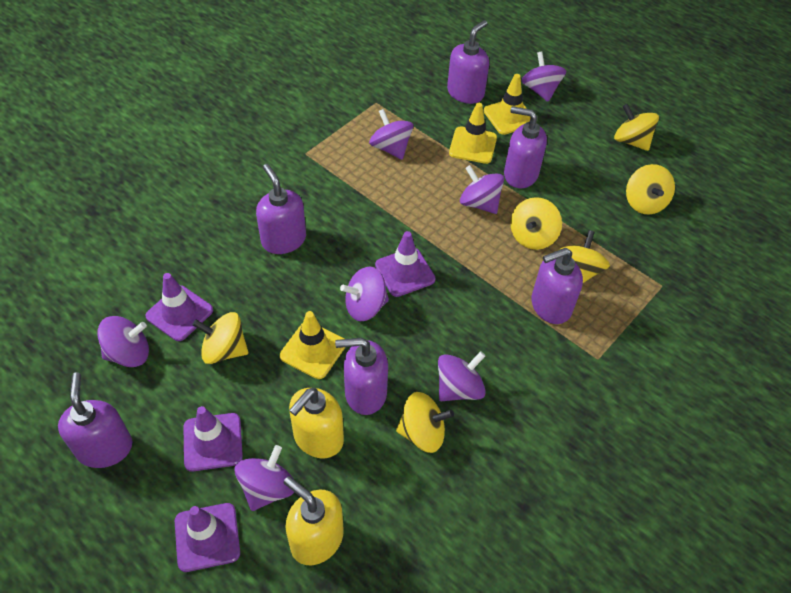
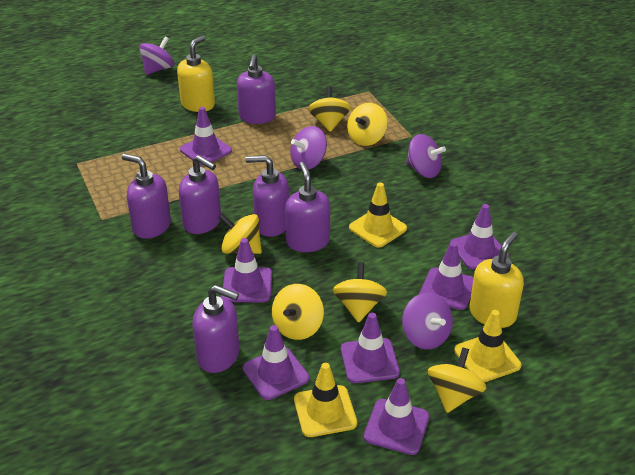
purple spinning top: [97,316,149,367] [235,445,294,511] [340,267,389,321] [369,109,414,160] [438,351,486,401] [460,165,504,214] [522,51,566,102] = 7 -> [139,36,174,75] [290,126,327,170] [402,293,453,349] [406,134,446,178] = 4
purple traffic cone: [145,273,213,341] [175,503,240,572] [184,406,243,472] [375,231,436,297] = 4 -> [180,107,232,166] [222,238,272,302] [242,325,309,400] [341,313,400,383] [364,378,429,455] [420,242,474,310] [450,204,509,270] = 7

